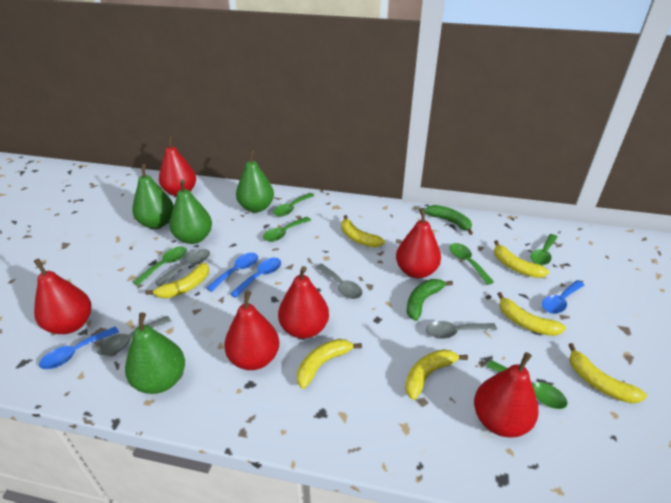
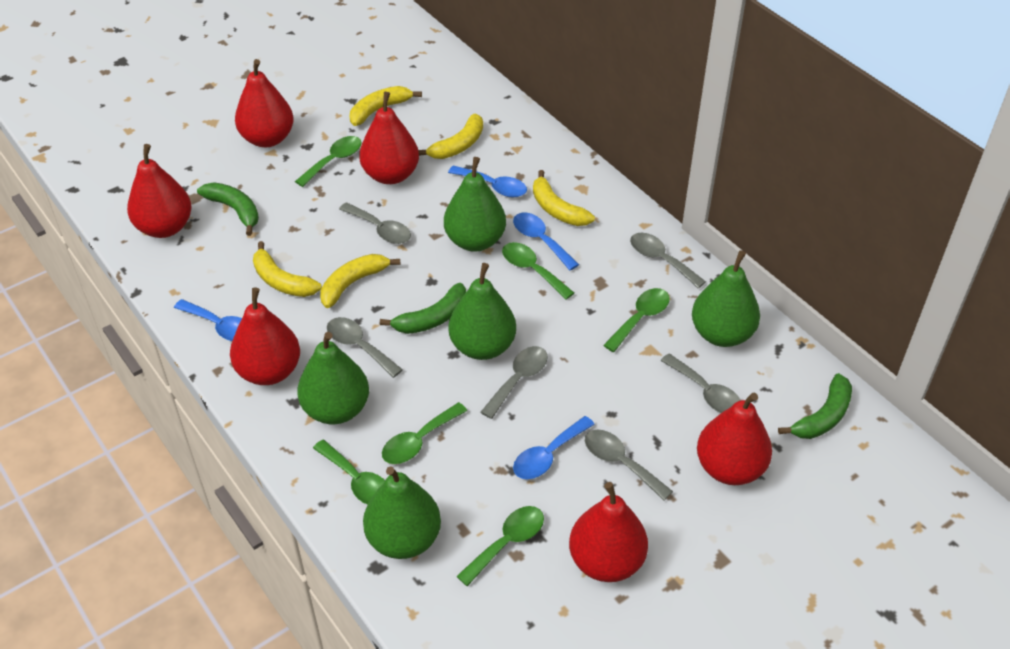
green banana: [407,279,453,321] [424,205,473,235] = 2 -> [197,182,259,236] [380,283,466,334] [778,373,852,439] = 3
green pear: [125,312,185,394] [133,164,174,229] [169,180,212,244] [236,150,274,212] = 4 -> [297,332,369,424] [363,466,441,559] [444,157,506,252] [448,263,516,360] [692,250,760,347] = 5
grey spoon: [97,316,171,356] [154,249,210,286] [315,263,362,299] [426,321,497,339] = 4 -> [327,317,403,378] [339,202,411,244] [481,346,548,419] [585,430,673,501] [630,233,706,288] [660,354,741,413] = 6
yellow banana: [145,263,209,298] [297,339,362,389] [341,215,385,247] [405,349,468,400] [494,240,549,278] [497,292,566,336] [569,343,647,403] = 7 -> [253,241,322,297] [320,254,400,308] [350,86,422,126] [418,113,483,159] [533,170,595,226] = 5

